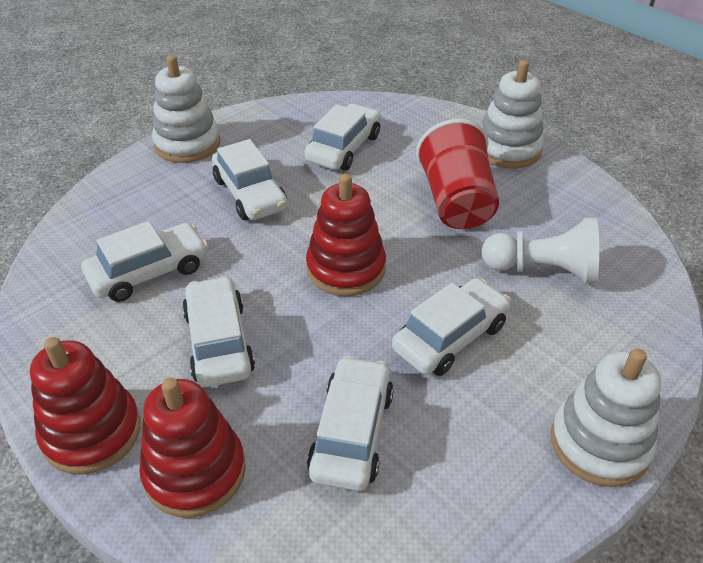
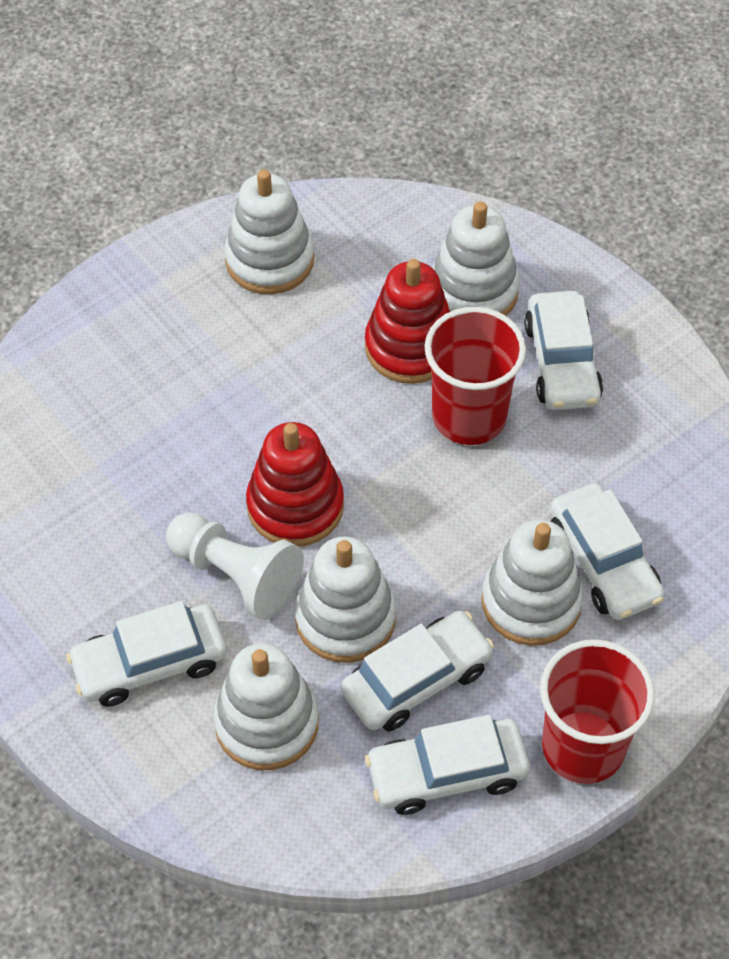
red cup: [416,119,499,229] = 1 -> [425,307,526,445] [540,639,655,784] = 2
red stacking toy: [30,337,141,475] [139,377,246,518] [306,174,386,296] = 3 -> [246,422,344,547] [365,259,450,384] = 2
white car: [82,221,208,302] [182,276,255,387] [212,139,287,220] [305,104,381,171] [307,356,394,491] [392,278,511,376] = 6 -> [66,601,227,706] [341,611,494,731] [365,715,530,815] [524,291,603,410] [550,483,665,620] = 5
white stacking toy: [152,55,220,163] [481,60,544,169] [551,348,661,487] = 3 -> [213,643,319,770] [224,169,314,294] [295,536,396,663] [432,201,520,316] [481,519,584,646] = 5

